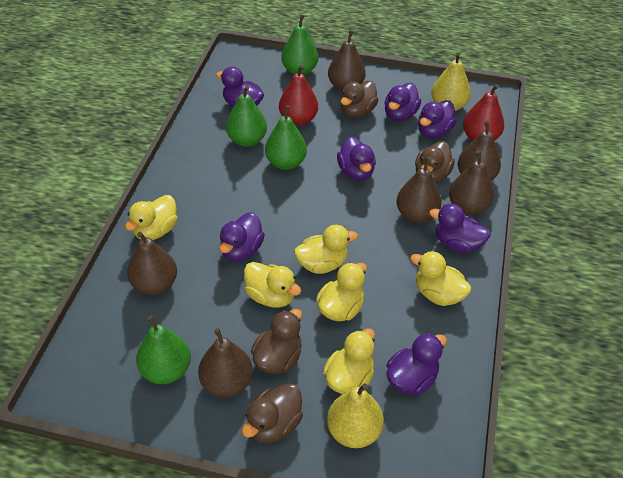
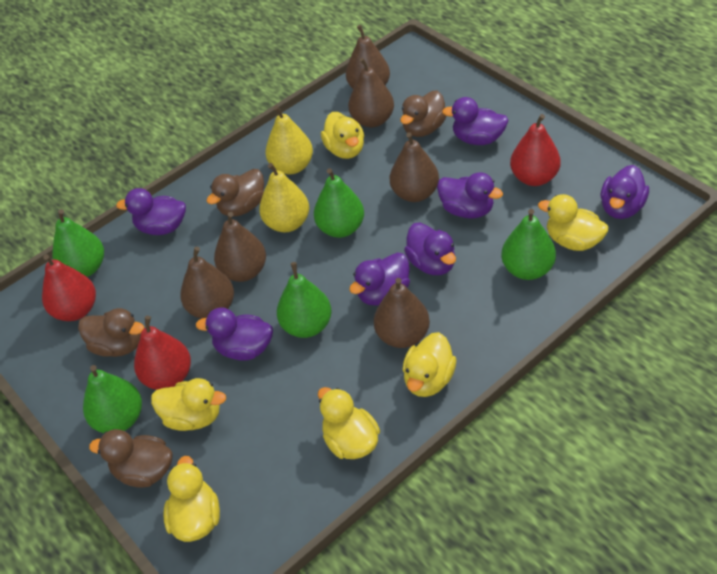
green pear: [136,316,191,384] [226,85,267,147] [265,105,307,170] [281,14,318,75] = 4 -> [52,209,104,277] [83,365,142,433] [277,262,332,338] [314,168,364,238] [501,209,556,280] = 5
red pear: [279,65,318,126] [463,84,504,141] = 2 -> [42,254,96,321] [134,316,191,390] [510,114,561,186] = 3

